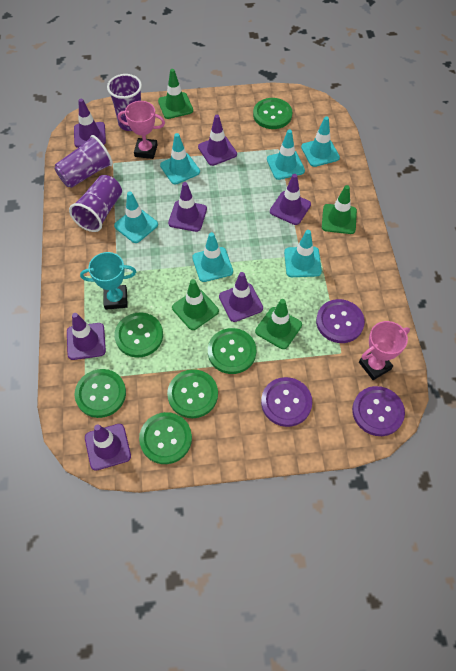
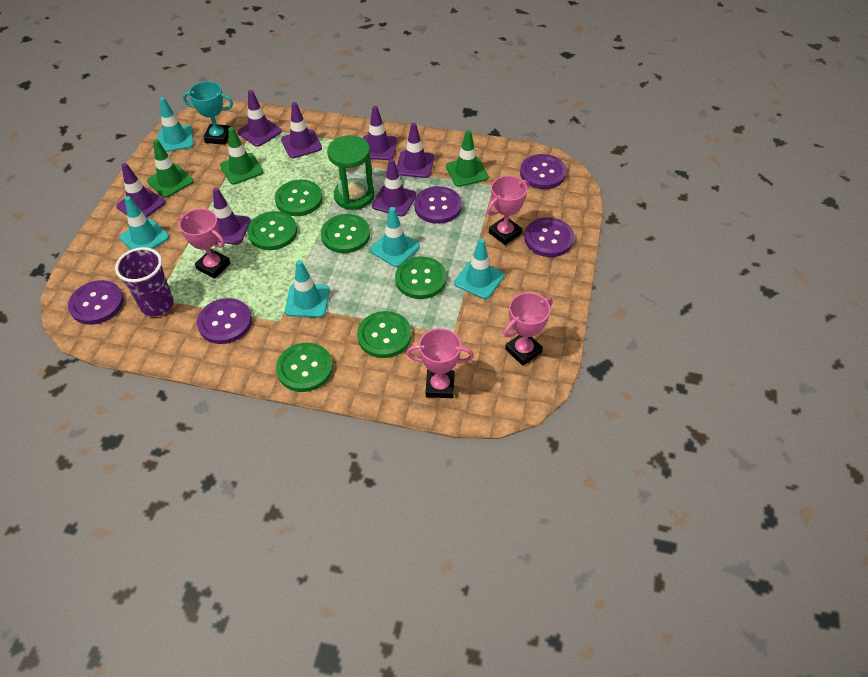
green hourglass: none = 0 -> [327,135,374,210] = 1
green traffic cone: [158,69,193,119] [172,279,219,330] [255,299,302,349] [322,185,357,234] = 4 -> [147,140,194,198] [220,127,263,185] [446,130,489,187] = 3
pink trophy: [118,101,165,159] [359,321,410,380] = 2 -> [178,209,231,279] [406,328,474,398] [487,176,529,245] [503,292,553,366] = 4
purple button: [261,377,312,427] [316,299,365,343] [352,386,405,436] = 3 -> [68,280,124,325] [197,298,252,344] [414,186,462,224] [520,154,567,189] [524,217,574,257] = 5
purple cup: [54,135,113,188] [69,175,122,232] [107,74,142,131] = 3 -> [115,247,174,317] = 1
turquoise traffic cone: [114,191,158,243] [160,133,200,185] [192,232,233,282] [267,130,305,180] [284,230,322,277] [301,116,340,167] = 6 -> [120,196,169,250] [158,97,194,152] [285,260,330,318] [370,207,420,267] [454,238,504,299] = 5

